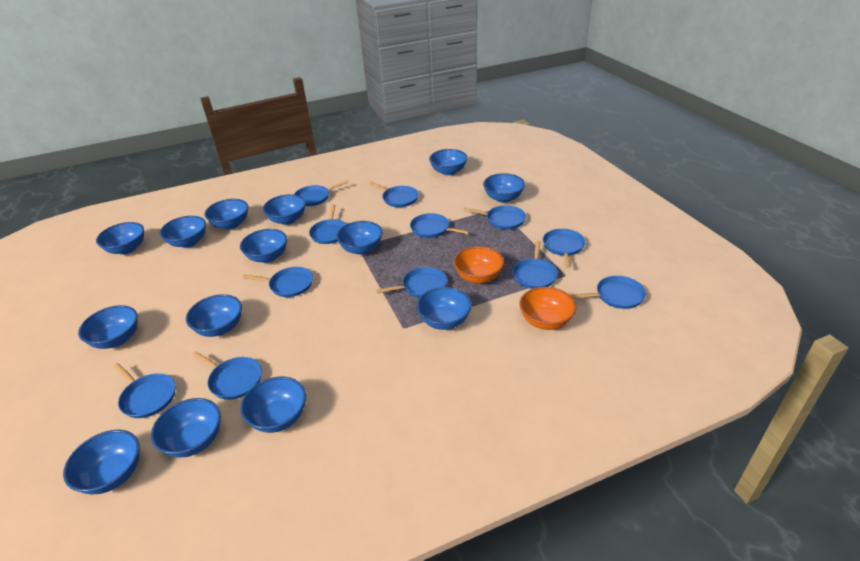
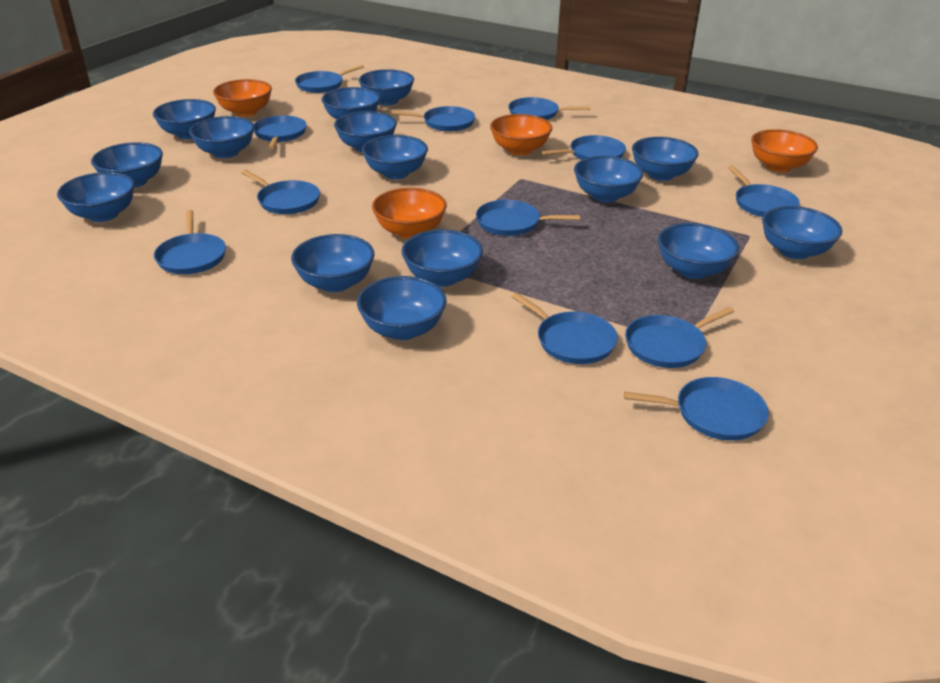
blue bowl: [63,430,140,494] [78,305,138,349] [96,222,144,255] [151,398,221,458] [160,216,206,248] [186,294,242,337] [204,199,248,229] [240,229,287,263] [240,377,306,433] [263,194,306,225] [336,221,383,255] [416,287,472,330] [429,149,468,176] [483,173,525,203] = 14 -> [57,172,135,222] [91,142,163,188] [153,99,216,139] [189,116,254,158] [291,234,375,292] [322,87,380,119] [334,111,397,152] [357,276,447,340] [359,69,414,105] [362,135,428,179] [401,229,483,287] [574,156,643,203] [632,137,699,181] [658,223,739,279] [762,206,842,259] = 15
orange bowl: [453,246,504,284] [519,287,576,330] = 2 -> [213,79,272,117] [372,188,447,239] [490,114,552,155] [751,129,818,172] = 4

